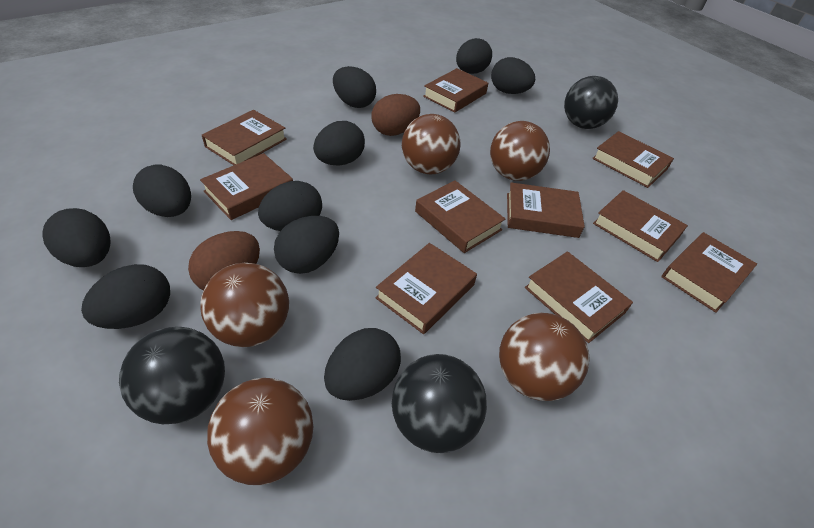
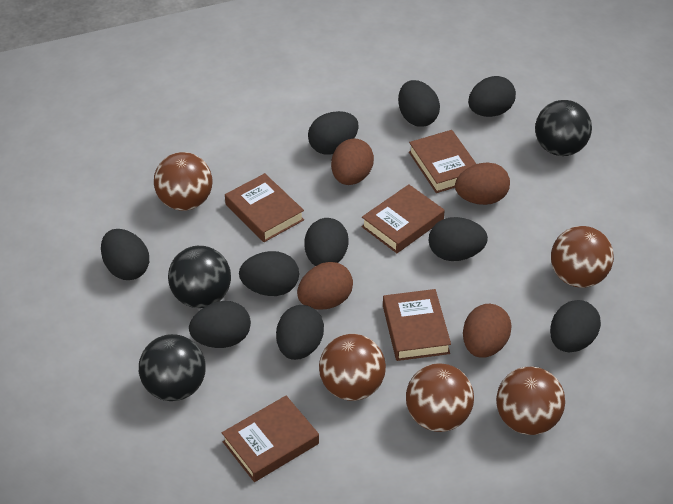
brown book: [200,153,293,220] [202,110,287,165] [375,243,477,334] [415,180,505,253] [423,68,488,112] [507,182,585,238] [525,251,633,343] [592,131,674,188] [593,190,688,262] [662,232,757,313] = 10 -> [222,396,319,482] [225,173,304,242] [362,184,445,253] [383,289,451,361] [409,130,476,193] = 5
brown egg: [188,231,260,290] [371,94,420,136] = 2 -> [297,262,353,310] [331,139,374,185] [455,163,510,205] [463,304,512,358] = 4

